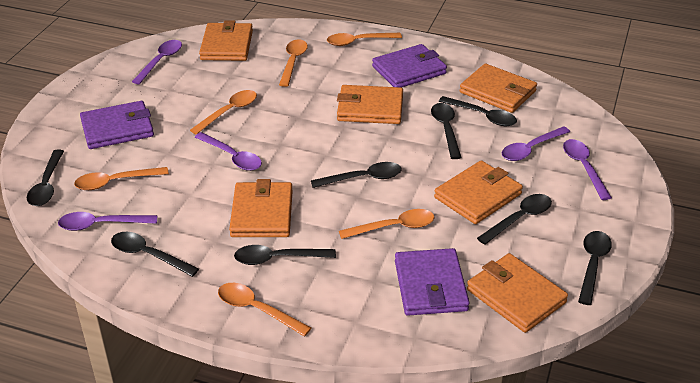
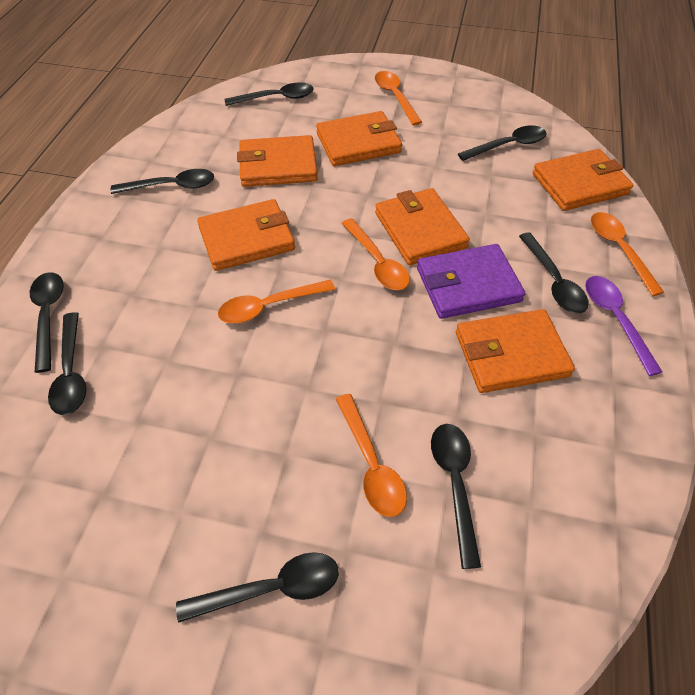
orange spoon: [74,167,169,190] [190,90,257,135] [218,283,311,337] [279,39,308,87] [327,33,402,46] [339,209,435,239] = 6 -> [218,280,335,323] [336,394,407,517] [342,218,410,290] [375,71,422,125] [591,212,664,296] = 5
purple spoon: [58,212,157,231] [132,40,182,84] [195,132,262,171] [502,126,570,161] [563,139,612,200] = 5 -> [585,276,662,376] = 1
purple wallet: [80,101,154,149] [372,44,447,88] [395,248,470,316] = 3 -> [417,244,525,319] = 1

